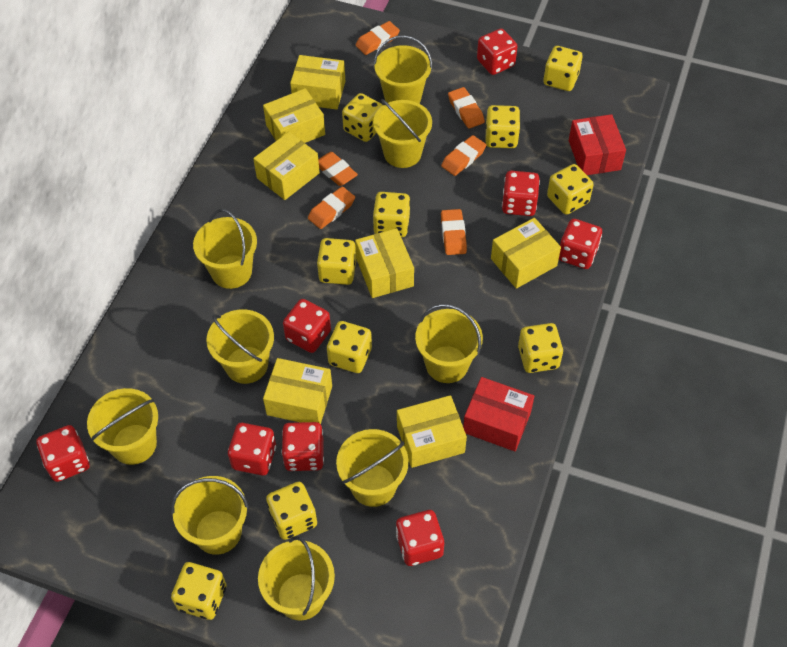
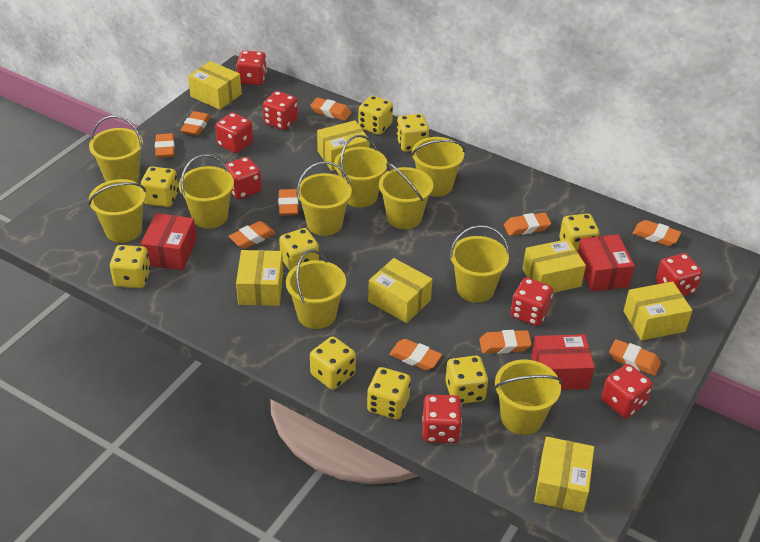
orange eraser: [308,187,355,229] [318,152,358,186] [356,21,400,55] [441,135,486,176] [441,209,467,255] [448,87,485,129] = 6 -> [155,133,175,158] [180,111,211,136] [229,221,275,249] [278,189,299,215] [310,97,352,121] [389,339,442,371] [479,330,532,354] [504,212,551,236] [609,339,661,376] [633,220,681,246] = 10
red box: [463,377,534,451] [569,114,626,175] = 2 -> [141,213,197,270] [531,334,595,390] [578,234,635,292] = 3
yellow bucket: [87,388,158,465] [171,476,249,555] [193,209,257,289] [206,309,274,384] [258,536,335,621] [336,429,409,507] [373,99,432,168] [374,35,432,104] [415,304,483,383] = 9 -> [88,179,146,243] [89,116,143,182] [179,154,234,229] [286,250,346,329] [297,161,352,236] [334,135,387,207] [379,163,433,229] [411,137,465,197] [449,225,509,303] [494,360,562,435] = 10
yellow dice: [171,562,227,620] [266,482,317,540] [317,238,356,285] [327,321,372,373] [342,93,383,142] [373,192,410,237] [486,105,520,148] [518,323,563,373] [543,46,582,91] [547,164,594,215] = 10 -> [110,245,151,288] [141,167,179,207] [279,228,319,271] [310,336,356,390] [358,95,393,135] [367,367,411,419] [396,114,429,152] [445,355,488,404] [559,214,599,252] = 9

